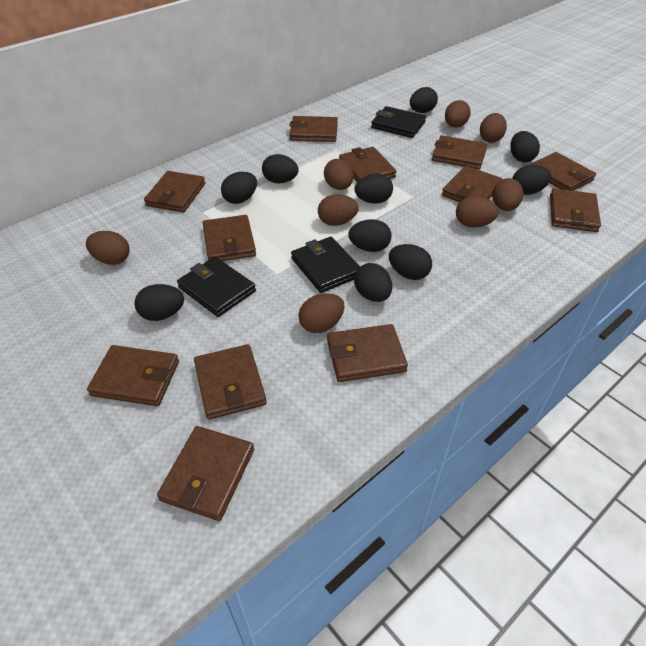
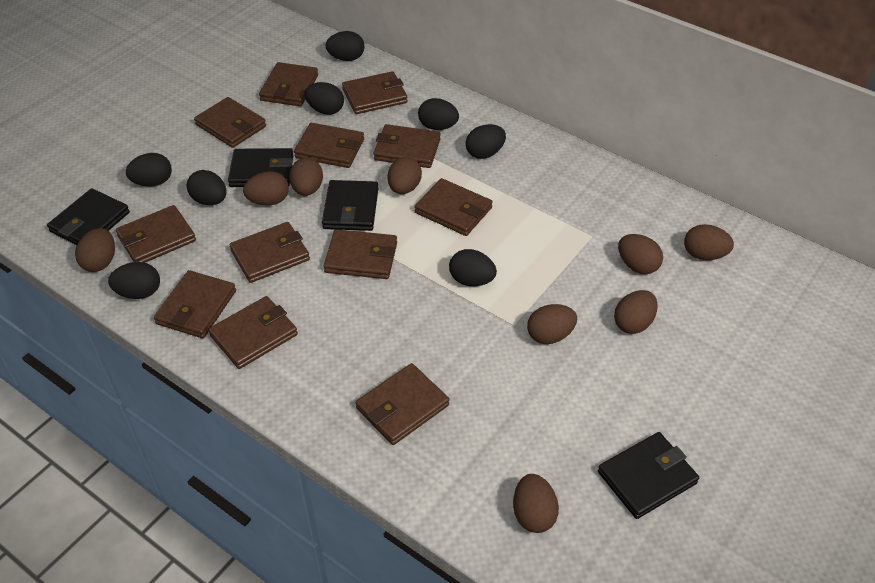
black egg: [134,284,184,321] [221,172,257,204] [262,154,299,183] [348,219,392,252] [354,263,392,302] [355,173,393,204] [389,244,432,280] [410,87,438,113] [510,131,540,162] [512,165,551,195] = 10 -> [108,262,160,299] [126,153,172,186] [187,170,227,205] [305,82,344,115] [325,31,365,61] [418,98,459,130] [449,249,497,286] [466,124,506,159] = 8
black wallet: [177,257,256,317] [291,237,360,293] [371,106,426,138] = 3 -> [47,188,130,245] [228,148,294,187] [322,180,378,231] [598,432,699,519] = 4
brown egg: [86,231,130,265] [299,293,344,333] [318,194,359,226] [324,159,353,190] [445,100,471,128] [456,196,498,228] [480,113,507,143] [492,178,524,211] = 8 -> [75,228,115,272] [243,171,289,206] [289,158,323,196] [388,157,422,194] [513,474,559,533] [527,304,577,344] [614,290,658,334] [618,234,663,274] [684,224,734,260] = 9

